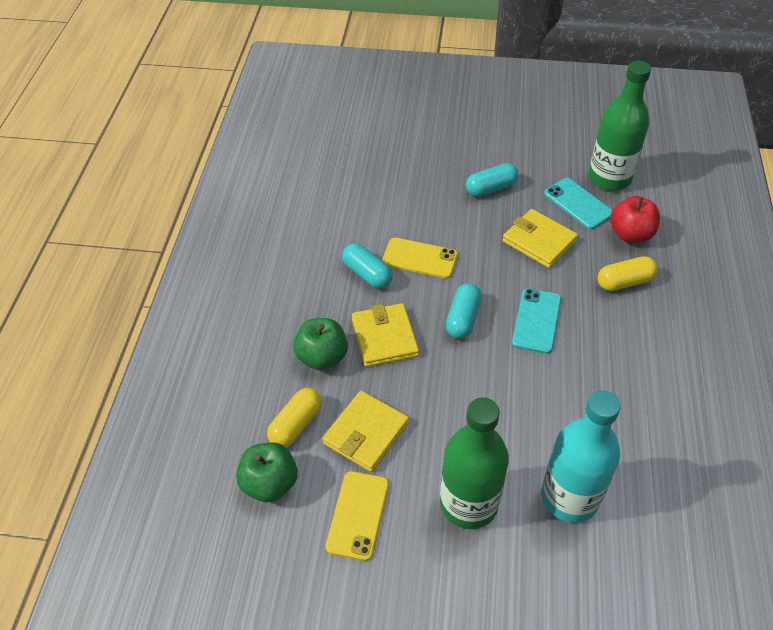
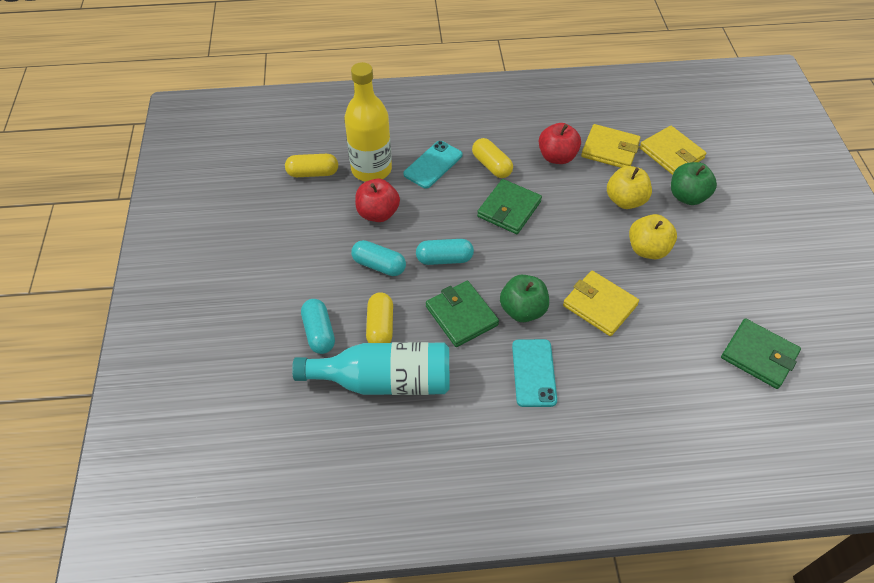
green bottle: [440,397,509,529] [589,61,651,191] = 2 -> none = 0
green wallet: none = 0 -> [426,281,499,347] [477,179,542,234] [721,318,801,389] = 3
red apple: [610,196,660,243] = 1 -> [355,179,400,222] [539,123,581,164] = 2
yellow apple: none = 0 -> [607,166,652,209] [629,214,677,259] = 2
yellow bottle: none = 0 -> [344,62,392,182] = 1
yellow capsule: [267,388,322,447] [598,256,658,291] = 2 -> [285,154,338,177] [366,292,393,343] [472,138,513,178] = 3
yellow phone: [326,471,389,561] [382,237,458,279] = 2 -> none = 0

